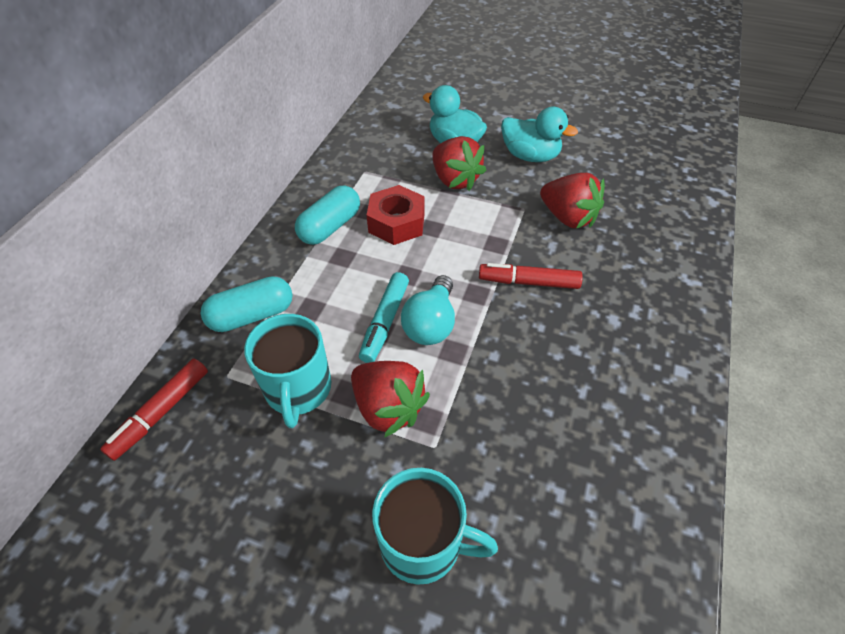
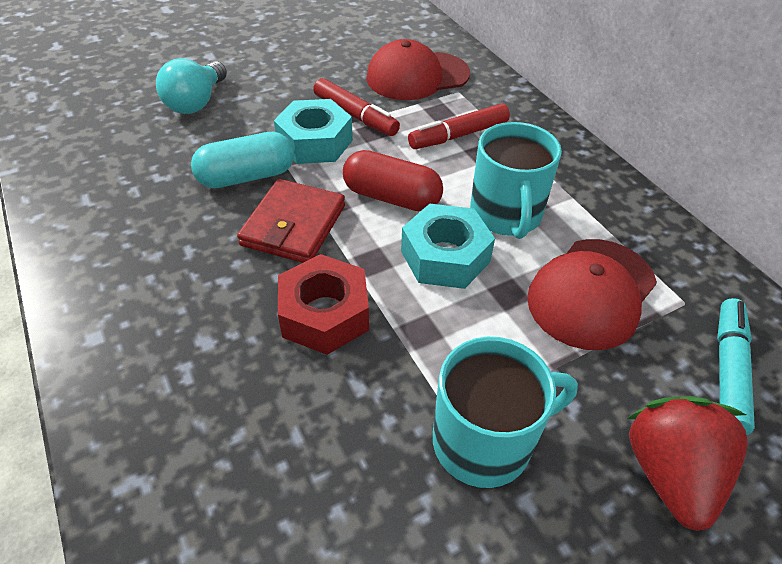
red cap: none = 0 -> [366,39,470,100] [527,239,657,350] = 2
red capsule: none = 0 -> [343,150,443,212] = 1
red strawberry: [351,361,430,438] [433,136,486,191] [540,173,605,229] = 3 -> [627,396,747,531] = 1
red wallet: none = 0 -> [237,179,345,263] = 1
turquoise capsule: [201,276,293,332] [295,186,360,245] = 2 -> [191,132,294,188] = 1
turquoise duck: [423,85,487,143] [501,107,578,162] = 2 -> none = 0
turquoise nut: none = 0 -> [274,99,353,164] [401,204,495,289] = 2

